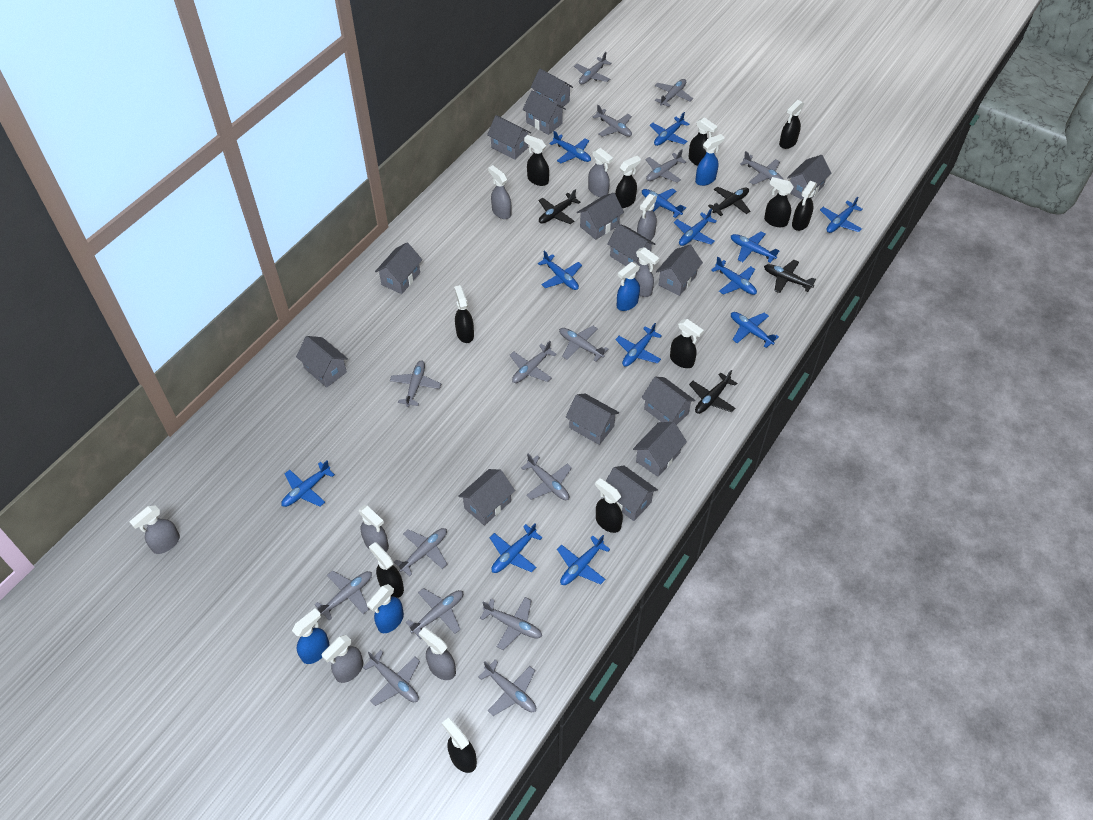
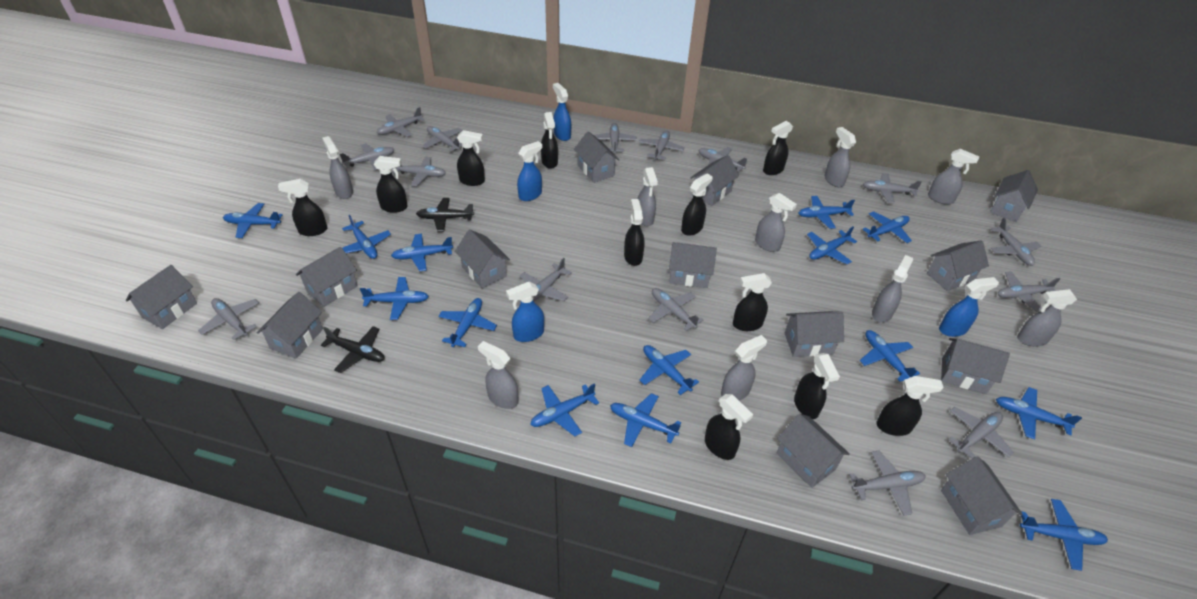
black plane: [538,189,581,224] [689,370,737,414] [708,187,750,216] [764,260,816,293] = 4 -> [321,326,385,373] [416,198,474,232] = 2
blue plane: [281,461,335,507] [490,523,543,573] [538,250,582,290] [549,131,591,163] [557,535,610,585] [615,323,662,367] [642,189,686,218] [649,112,689,146] [674,209,717,246] [711,257,757,295] [731,231,780,263] [731,312,779,348] [820,197,863,233] = 13 -> [223,203,283,238] [342,215,391,259] [360,277,429,320] [391,234,453,271] [438,298,497,347] [530,383,599,436] [610,393,681,447] [640,345,699,395] [799,196,855,229] [807,227,857,264] [860,330,920,382] [863,211,912,243] [996,387,1082,439] [1020,499,1108,571] = 14
grey house: [296,336,348,388] [375,243,422,294] [458,469,515,526] [487,115,531,160] [523,90,566,135] [531,69,573,108] [566,394,619,445] [577,193,624,240] [604,466,658,521] [607,224,655,266] [633,422,687,477] [642,377,695,425] [656,245,703,296] [787,155,831,200] = 14 -> [126,265,197,329] [257,292,323,359] [296,247,358,307] [455,229,510,289] [574,131,620,183] [669,242,717,288] [690,155,739,206] [777,414,850,488] [785,311,844,357] [927,240,989,291] [941,338,1010,394] [941,456,1023,535] [990,170,1038,222] = 13
grey spray bottle: [129,505,180,554] [322,635,363,683] [359,505,389,552] [419,627,456,680] [488,165,511,219] [588,148,613,197] [635,247,659,297] [637,194,657,241] = 8 -> [322,136,353,199] [478,341,519,409] [638,167,658,226] [721,335,767,401] [755,193,797,252] [824,127,856,187] [872,255,913,323] [928,149,980,205] [1017,289,1077,347] = 9

